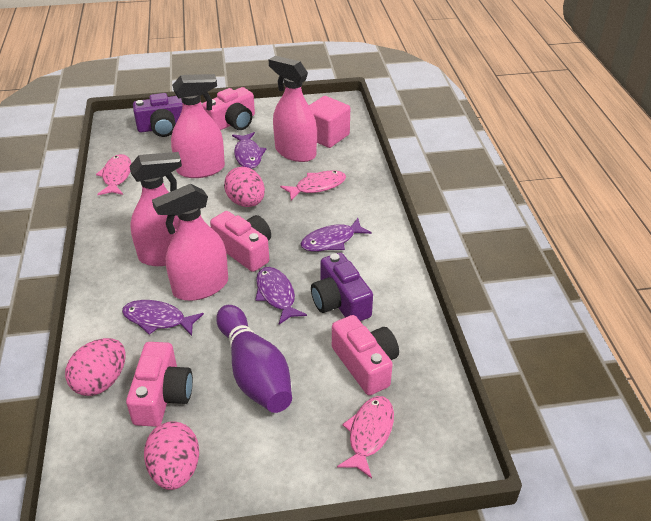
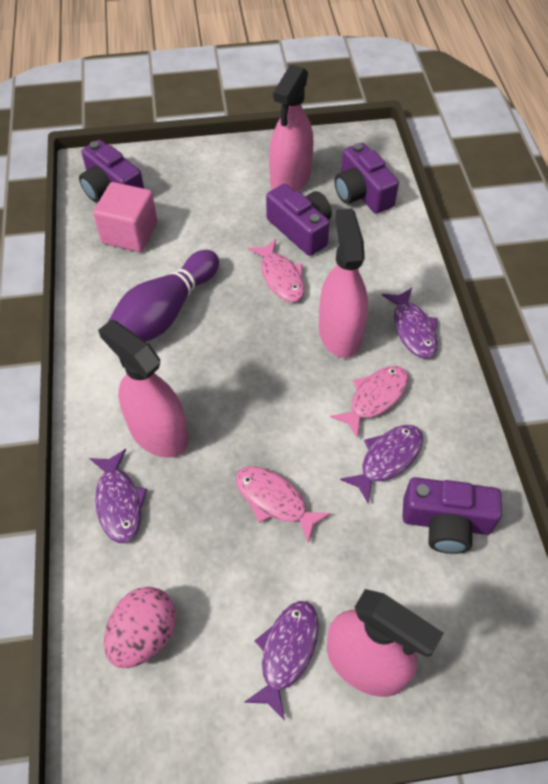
pink camera: [126,342,193,427] [202,87,255,130] [210,211,271,272] [332,315,399,395] = 4 -> none = 0
pink egg: [65,338,126,396] [144,421,199,490] [224,167,265,207] = 3 -> [104,587,176,668] = 1
purple camera: [133,93,183,137] [311,253,373,321] = 2 -> [79,140,144,202] [266,184,332,256] [335,143,399,214] [402,477,502,554] = 4

